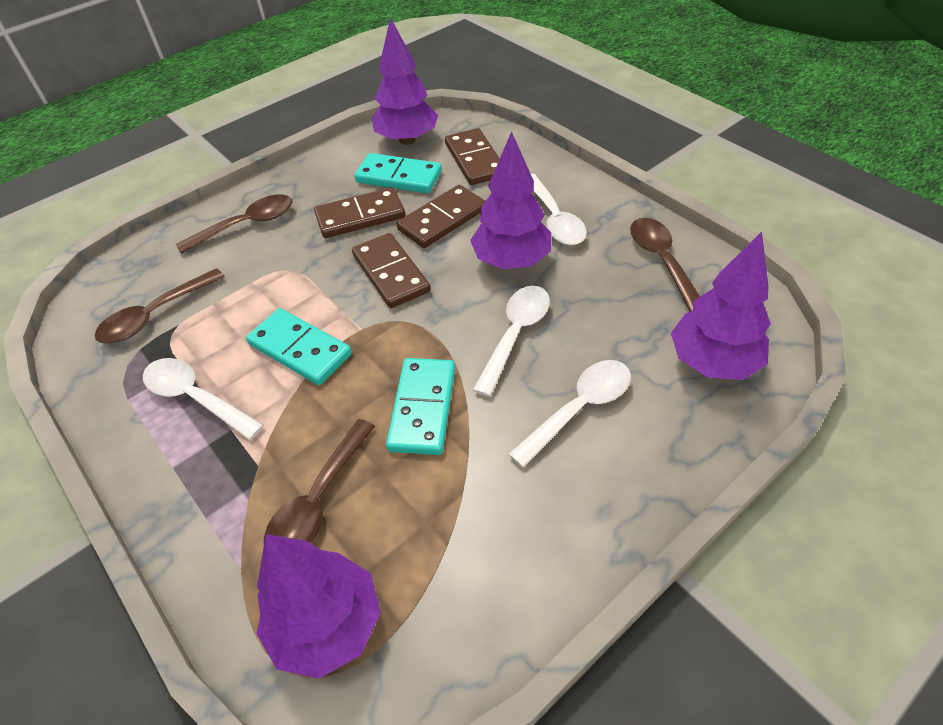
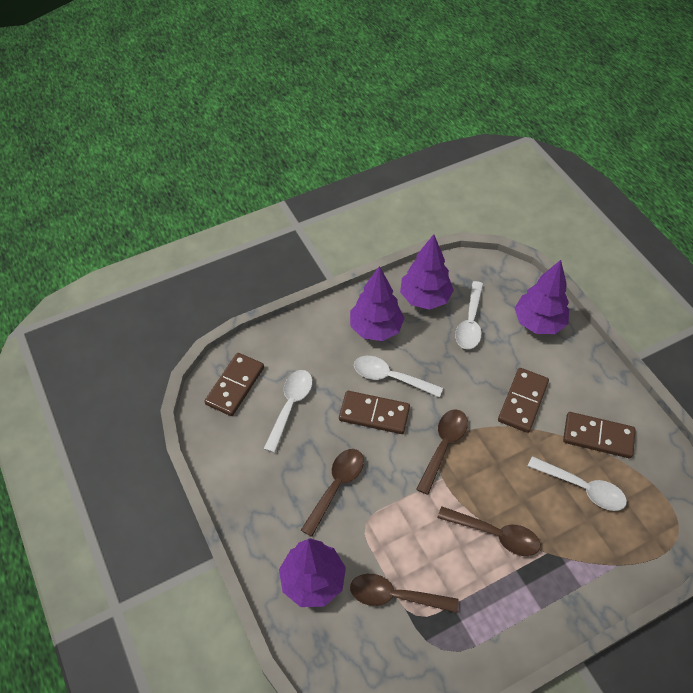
turquoise domino: [246,308,352,385] [354,153,442,193] [386,358,455,455] = 3 -> none = 0

